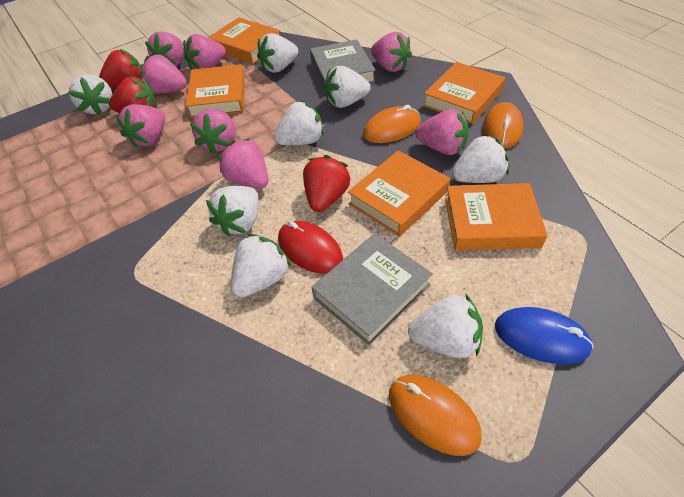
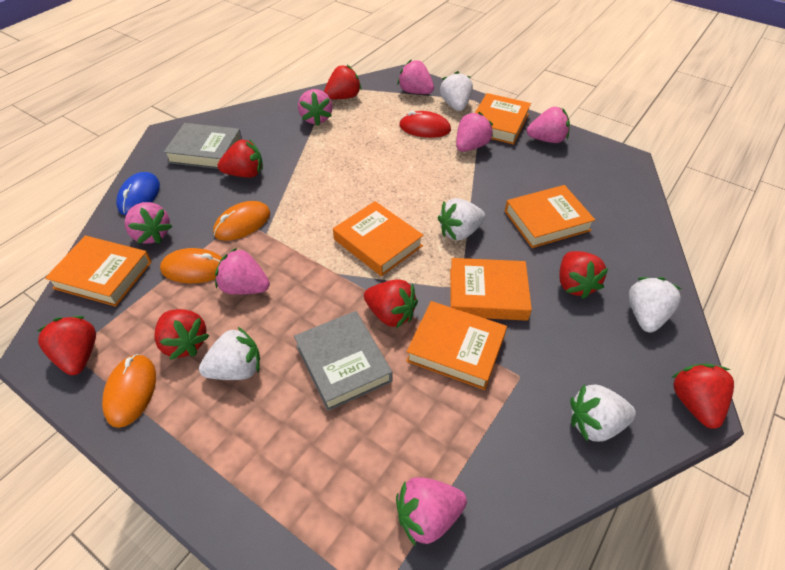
orange book: [185,64,245,118] [208,17,281,64] [348,150,450,237] [423,62,505,124] [445,183,548,250] = 5 -> [45,236,152,307] [333,201,424,276] [406,301,507,390] [450,258,532,321] [475,93,531,145] [505,185,595,248] = 6
pink strawberry: [116,104,165,148] [140,55,187,94] [145,31,184,67] [183,34,226,70] [190,109,235,154] [218,138,268,188] [371,32,412,72] [415,109,468,155] = 8 -> [125,202,172,244] [215,248,270,295] [298,89,332,126] [396,477,467,546] [397,60,434,94] [456,112,493,152] [527,107,570,143] = 7
red strawberry: [99,49,142,88] [109,76,157,113] [303,155,351,212] = 3 -> [38,316,96,375] [154,309,209,360] [218,140,263,178] [324,65,362,99] [364,279,418,328] [560,251,608,299] [672,364,734,429] = 7
white strawberry: [69,74,112,115] [206,186,259,236] [231,234,291,297] [257,33,298,73] [274,101,324,145] [325,66,371,108] [408,293,483,358] [452,134,509,183] = 8 -> [199,327,260,380] [438,198,485,241] [440,71,473,111] [570,384,636,441] [628,277,681,333] = 5

